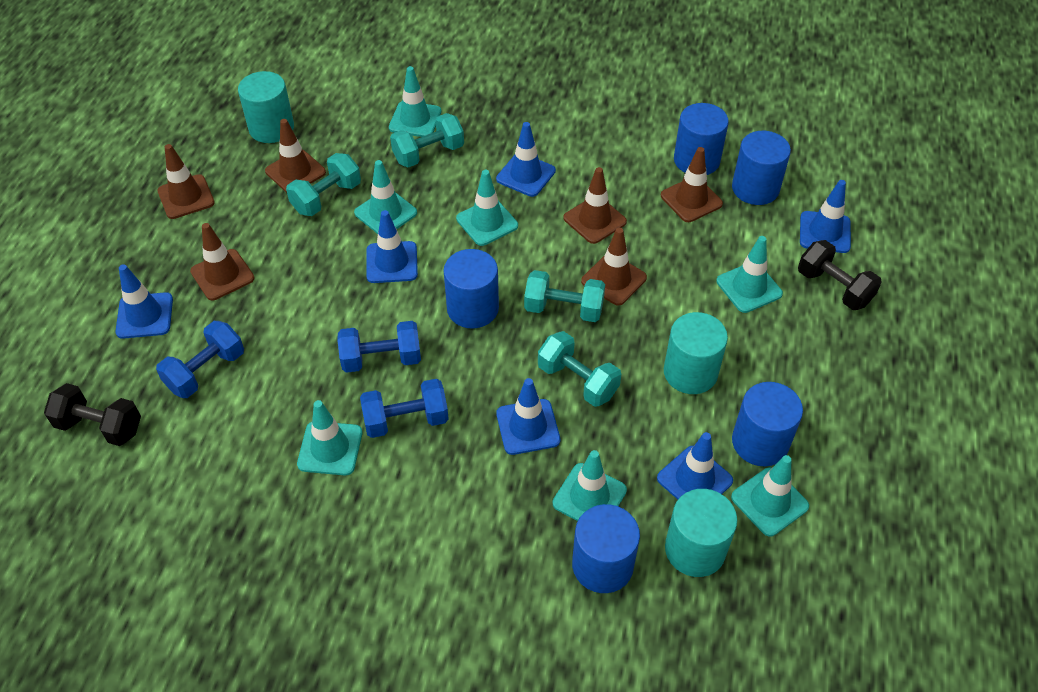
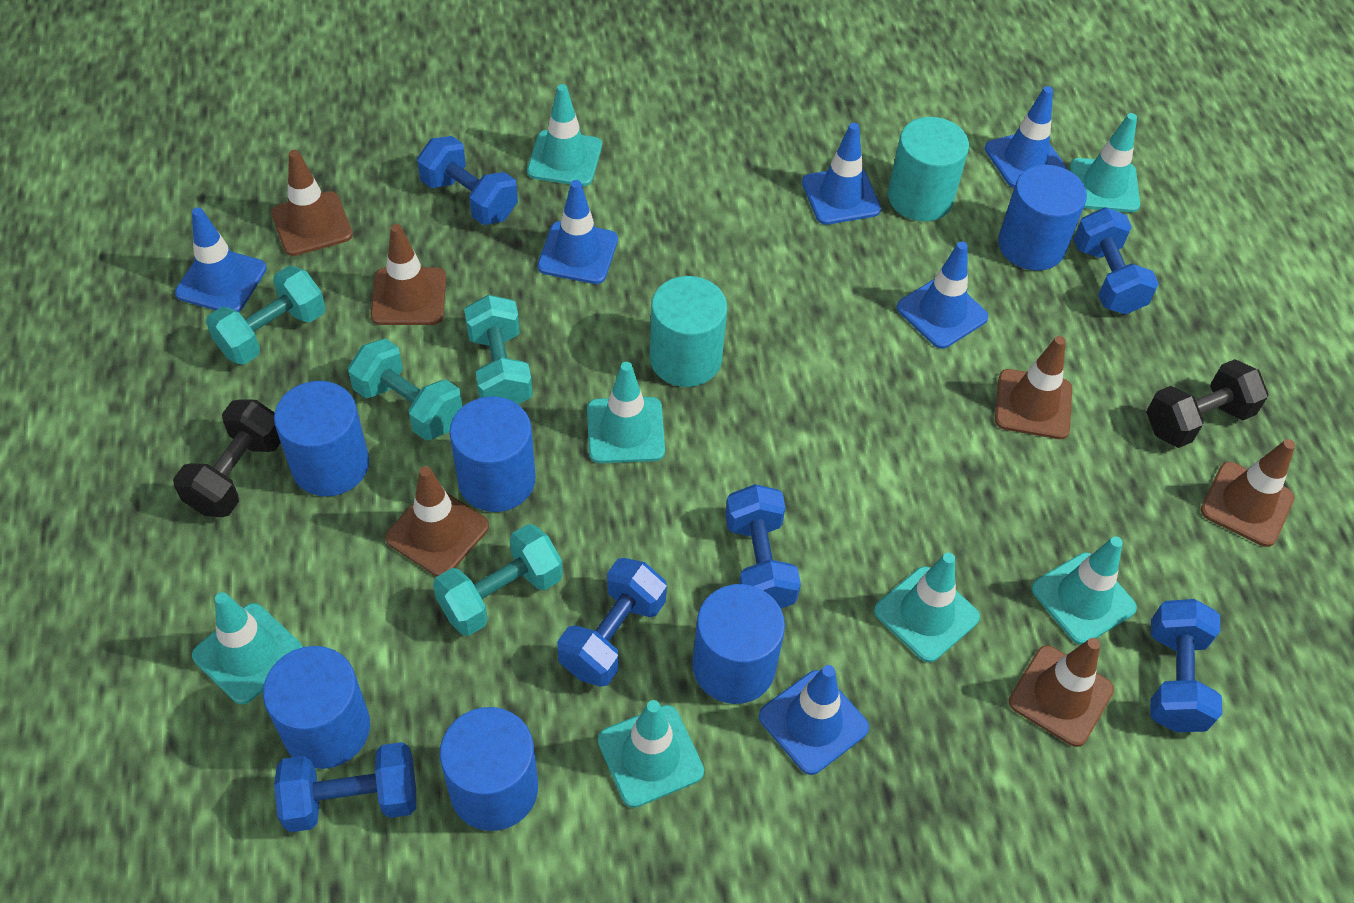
blue cylinder: [443,249,499,329] [572,504,640,593] [674,103,729,175] [732,131,791,205] [732,382,803,466] = 5 -> [263,646,370,769] [274,381,369,496] [440,707,538,831] [450,396,536,512] [693,584,785,704] [998,165,1087,271] = 6
blue dumbbell: [156,321,244,398] [337,321,421,373] [360,379,449,438] = 3 -> [274,742,416,832] [417,136,518,225] [557,558,667,687] [725,484,801,608] [1074,207,1159,315] [1150,599,1222,732] = 6
turquoise cylinder: [238,71,294,143] [664,312,728,394] [665,489,738,577] = 3 -> [649,276,727,387] [888,117,969,221] = 2

